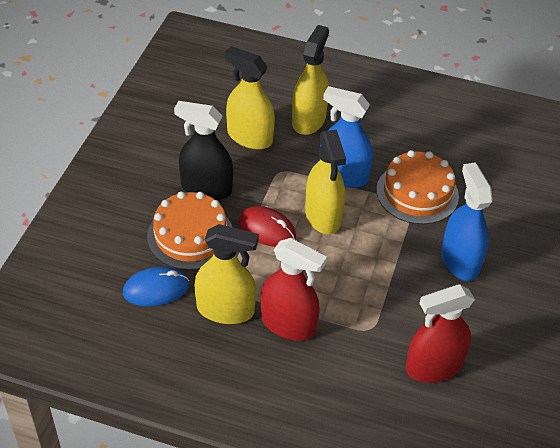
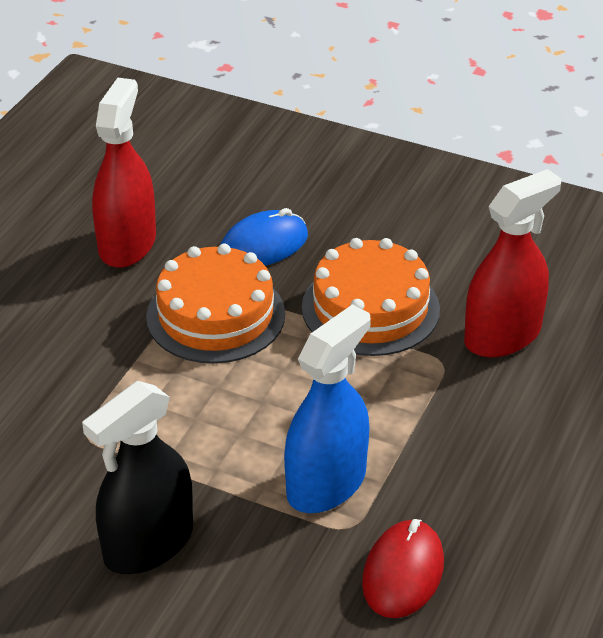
blue spray bottle: [319,86,373,188] [441,163,493,281] = 2 -> [284,304,371,513] = 1
yellow spray bottle: [195,224,259,324] [225,46,275,150] [292,25,329,135] [305,130,346,234] = 4 -> none = 0

